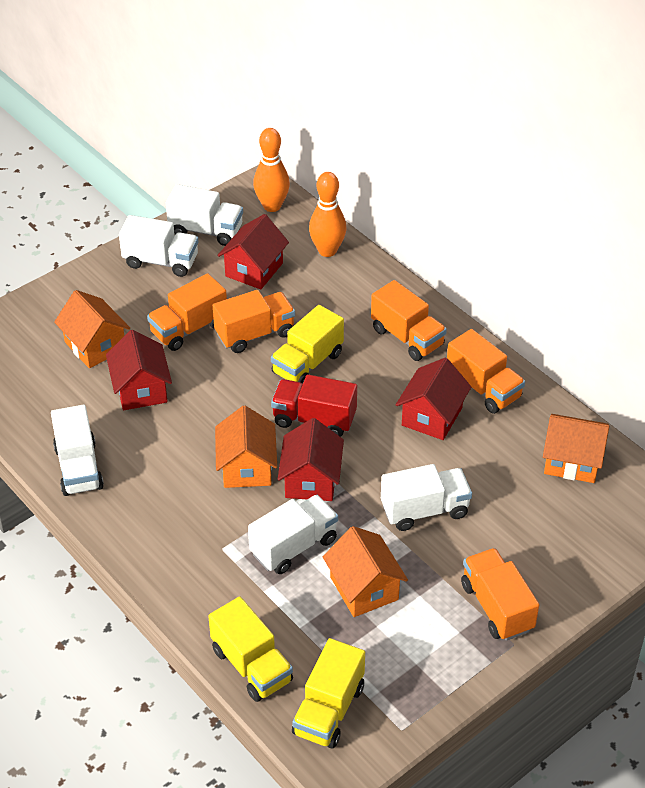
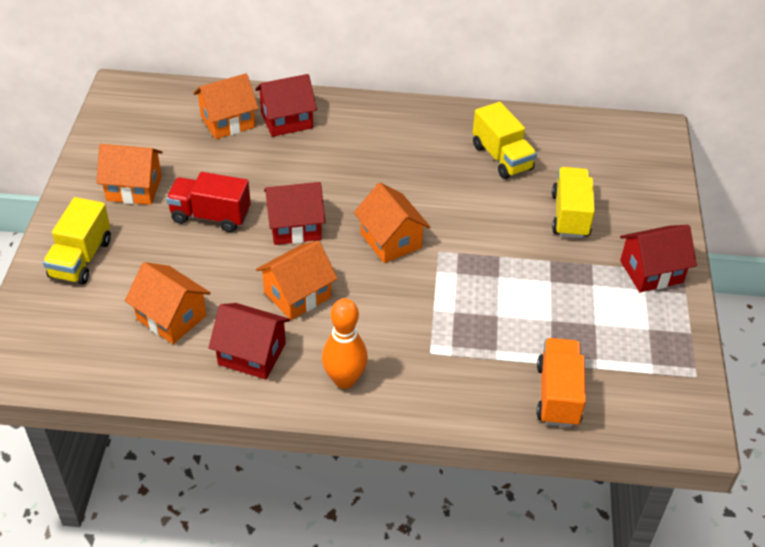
orange bowling pin: [253,128,290,212] [309,172,346,257] = 2 -> [322,298,368,389] = 1
orange house: [54,290,130,368] [215,406,277,488] [323,526,408,617] [543,414,609,483] = 4 -> [96,144,163,205] [125,262,211,344] [193,73,259,139] [256,241,338,320] [354,183,430,263] = 5
orange truck: [147,273,227,351] [213,290,295,353] [371,280,447,361] [447,329,525,414] [461,548,539,641] = 5 -> [537,338,586,427] = 1
white truck: [51,405,104,496] [119,215,198,277] [166,184,243,246] [248,495,338,574] [381,464,472,531] = 5 -> none = 0

